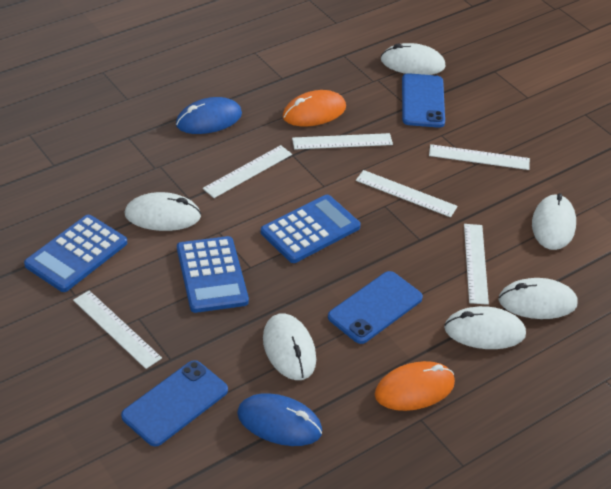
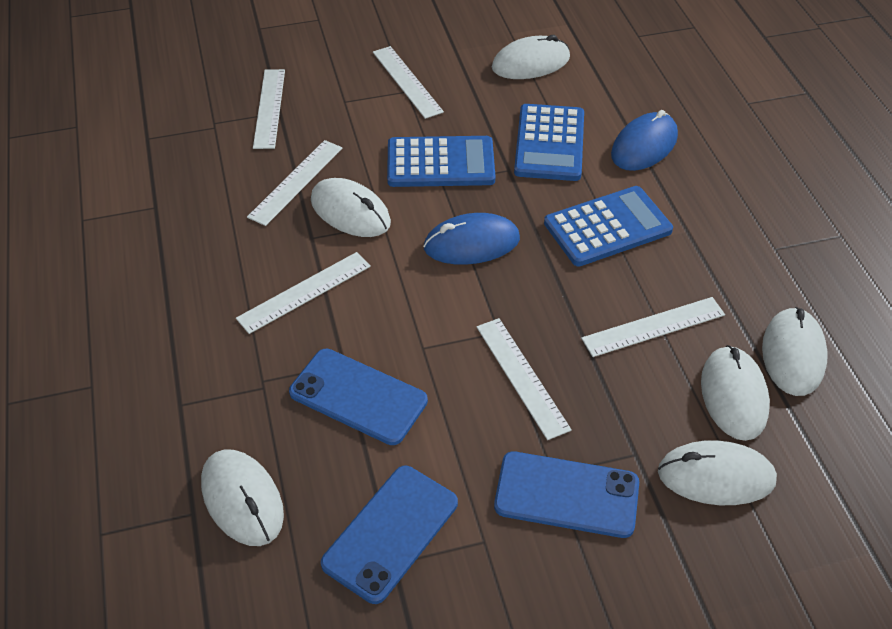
orange mouse: [283,90,346,126] [375,361,455,411] = 2 -> none = 0

